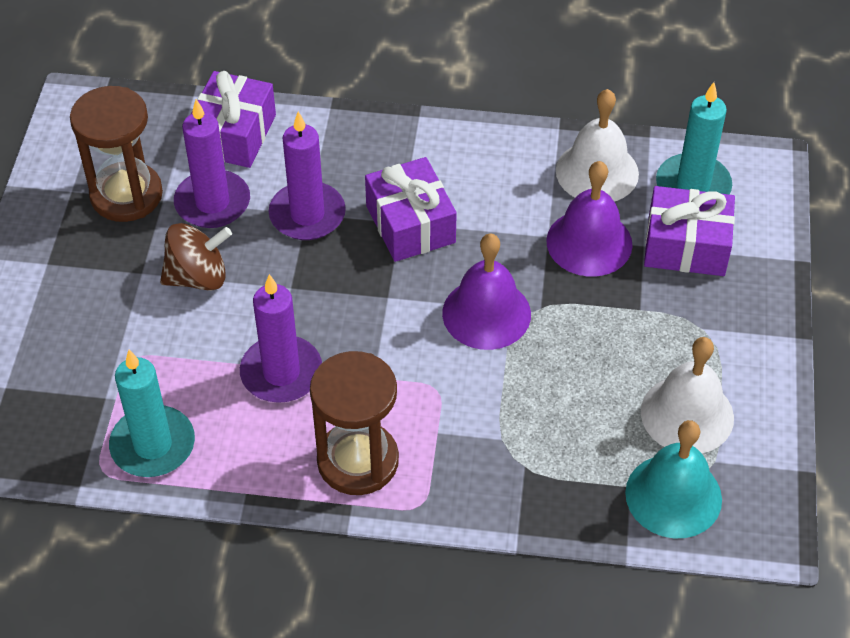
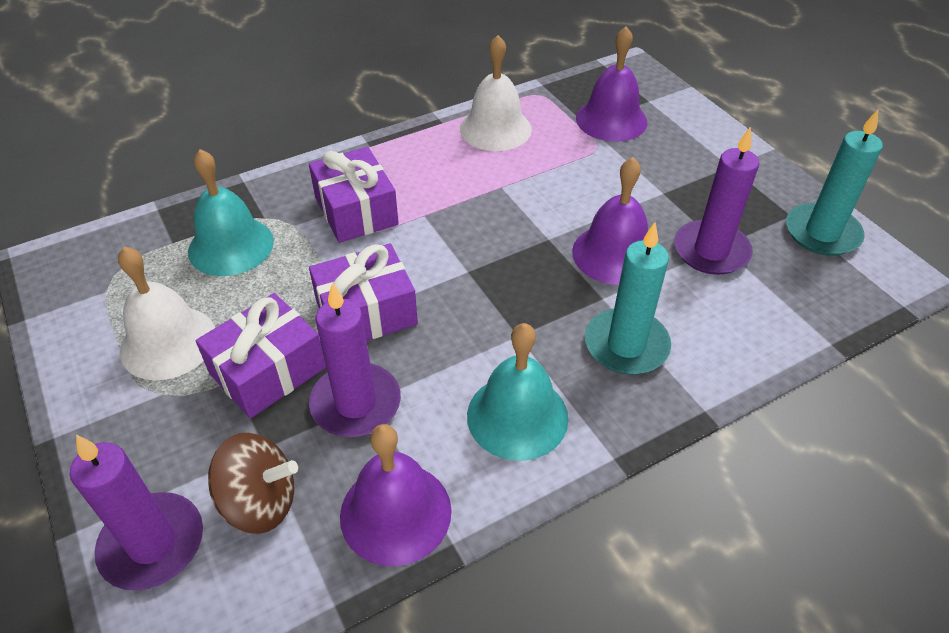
brown hourglass: [70,86,163,222] [310,351,399,495] = 2 -> none = 0
purple bell: [442,233,531,350] [546,161,633,277] = 2 -> [340,424,452,566] [572,157,648,285] [576,26,647,142] = 3
turquoise bell: [625,420,722,538] = 1 -> [188,149,274,276] [467,323,569,461] = 2

